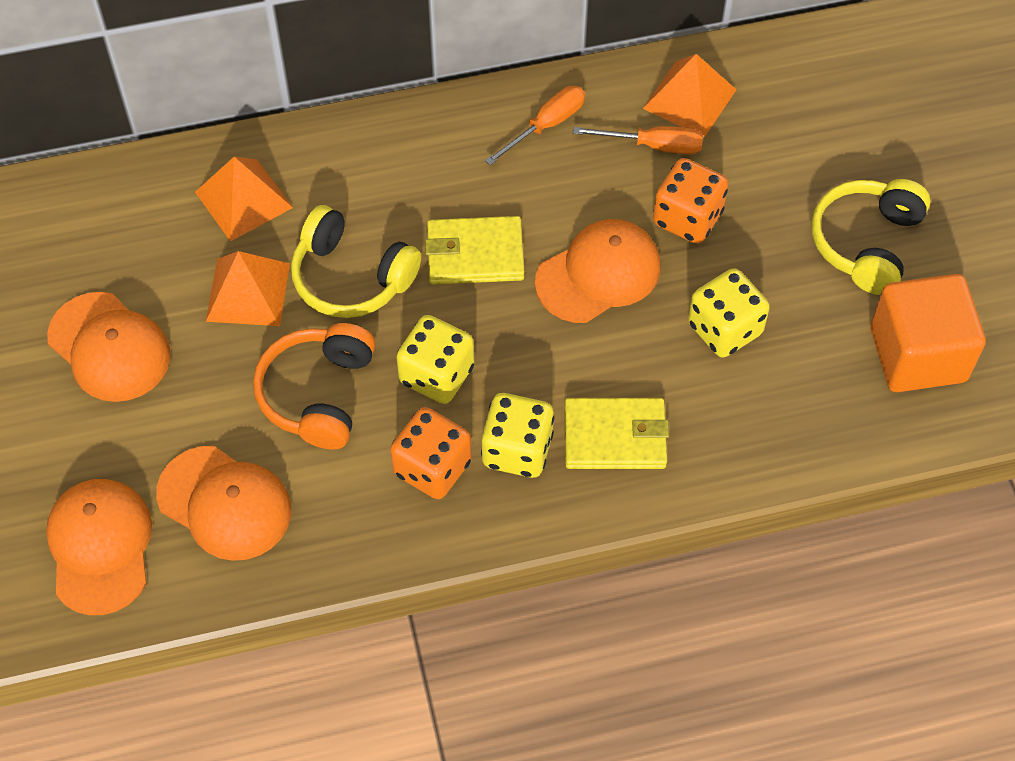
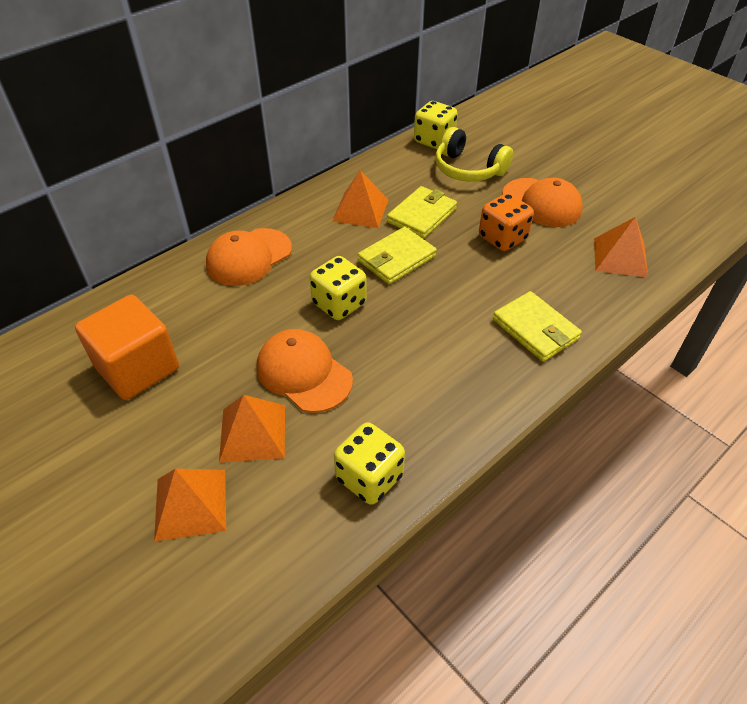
orange cap: [46,479,152,615] [47,292,171,402] [156,446,291,561] [535,219,661,323] = 4 -> [206,228,292,286] [257,329,353,413] [502,178,583,227] = 3
orange dice: [390,407,472,499] [653,158,728,244] = 2 -> [479,193,534,251] = 1
orange headphones: [253,323,375,449] = 1 -> none = 0
orange pyramid: [195,157,293,242] [206,251,290,326] [643,54,736,137] = 3 -> [154,469,226,542] [219,395,285,463] [332,170,388,228] [594,217,648,278] = 4
orange screwdriver: [485,86,585,165] [573,126,703,154] = 2 -> none = 0
yellow headphones: [291,205,421,318] [811,179,931,295] = 2 -> [435,127,513,182] = 1
yellow wallet: [425,216,525,284] [564,398,669,469] = 2 -> [358,227,437,284] [387,186,457,239] [493,291,582,362] = 3

